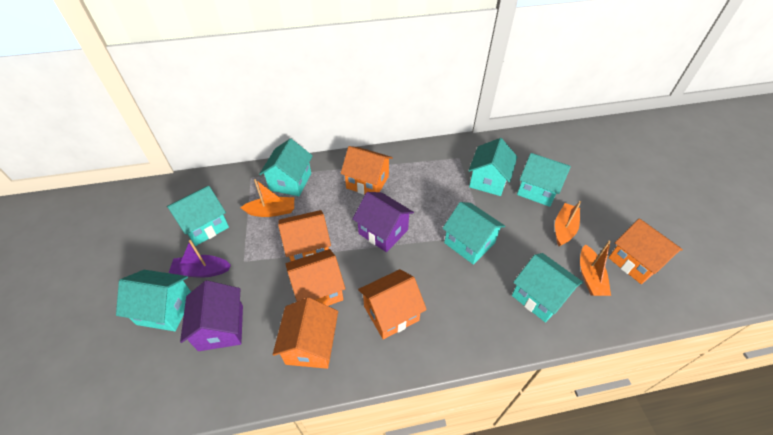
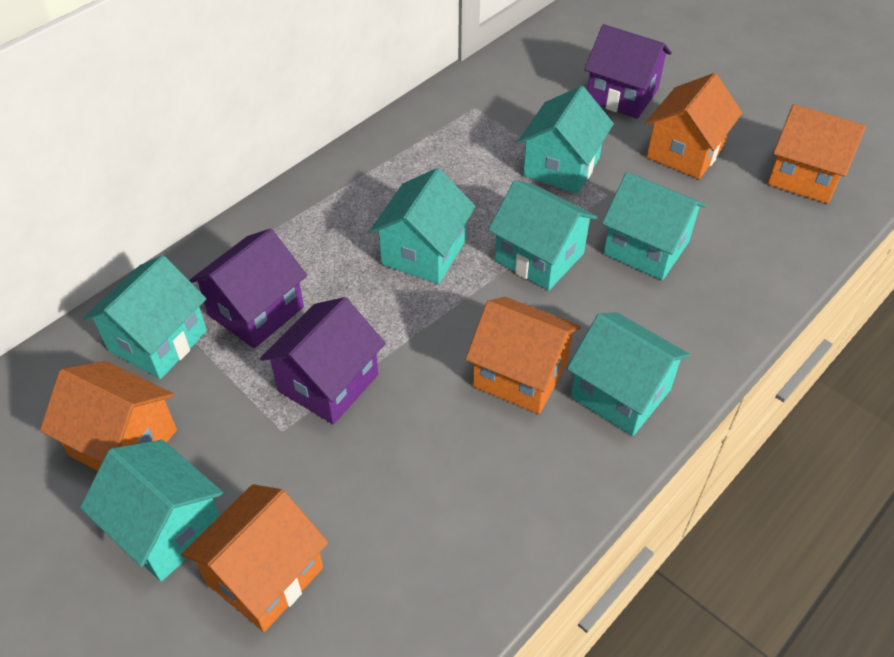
orange boat: [240,179,294,217] [555,201,581,246] [580,241,611,296] = 3 -> none = 0
orange house: [273,297,338,369] [278,210,331,261] [286,249,345,306] [341,146,393,195] [358,269,427,339] [608,219,683,284] = 6 -> [40,361,177,471] [181,484,329,632] [465,297,581,414] [645,73,742,179] [767,104,866,204] = 5
purple boat: [169,240,231,278] = 1 -> none = 0
purple house: [180,280,243,351] [353,192,414,252] = 2 -> [189,229,307,348] [260,297,385,424] [584,24,672,119] = 3

